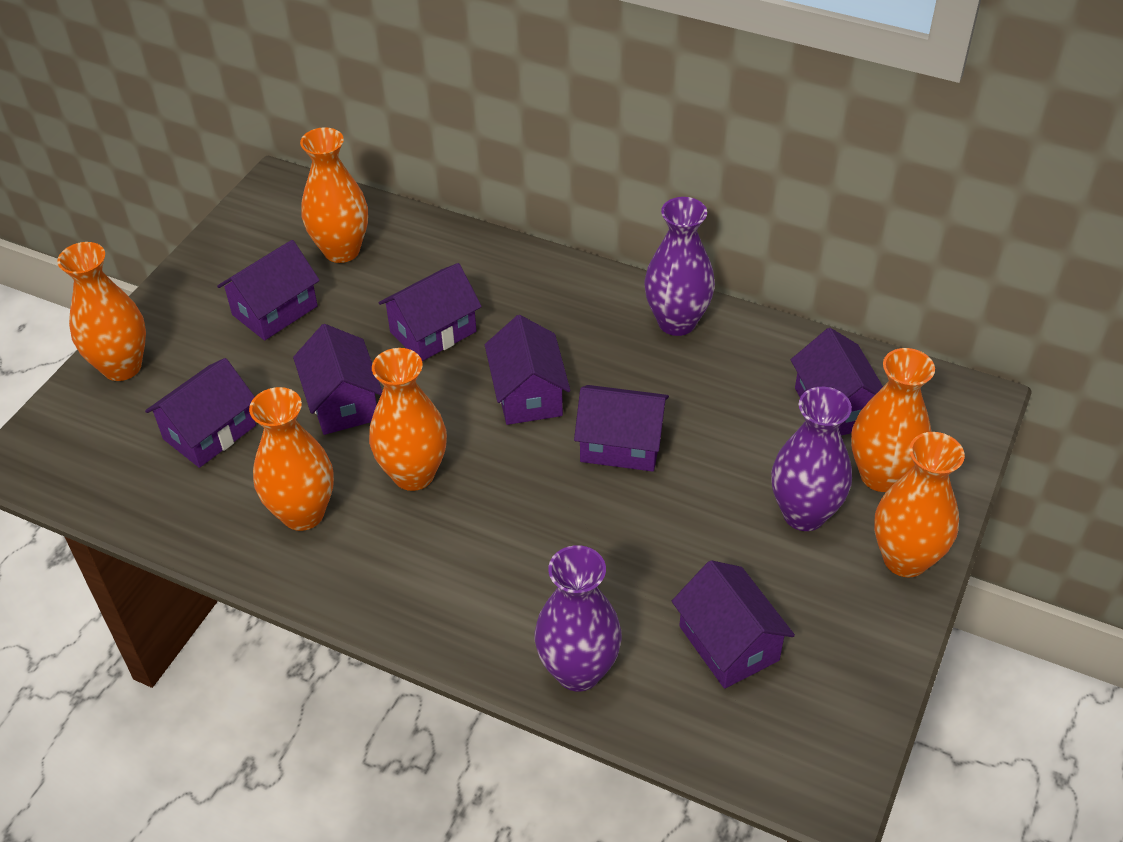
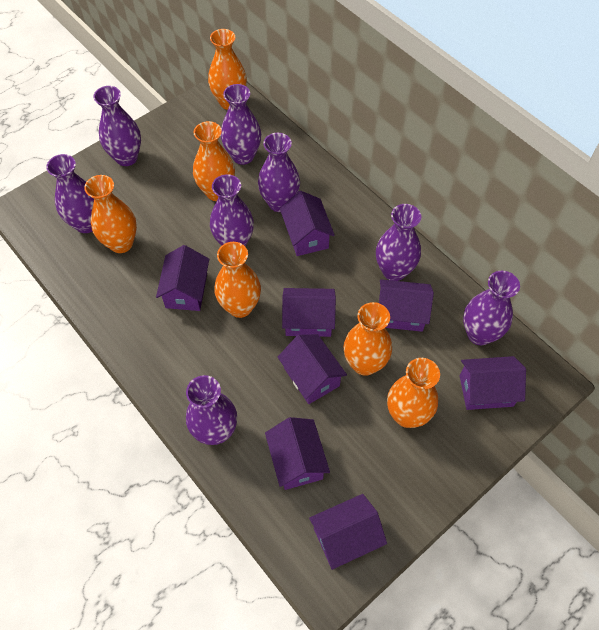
purple vase: [535,545,622,692] [644,197,715,336] [771,387,852,531] = 3 -> [46,154,94,233] [93,86,141,166] [186,375,237,445] [210,174,254,246] [221,84,261,165] [258,133,300,212] [376,204,421,281] [463,271,520,345] = 8

